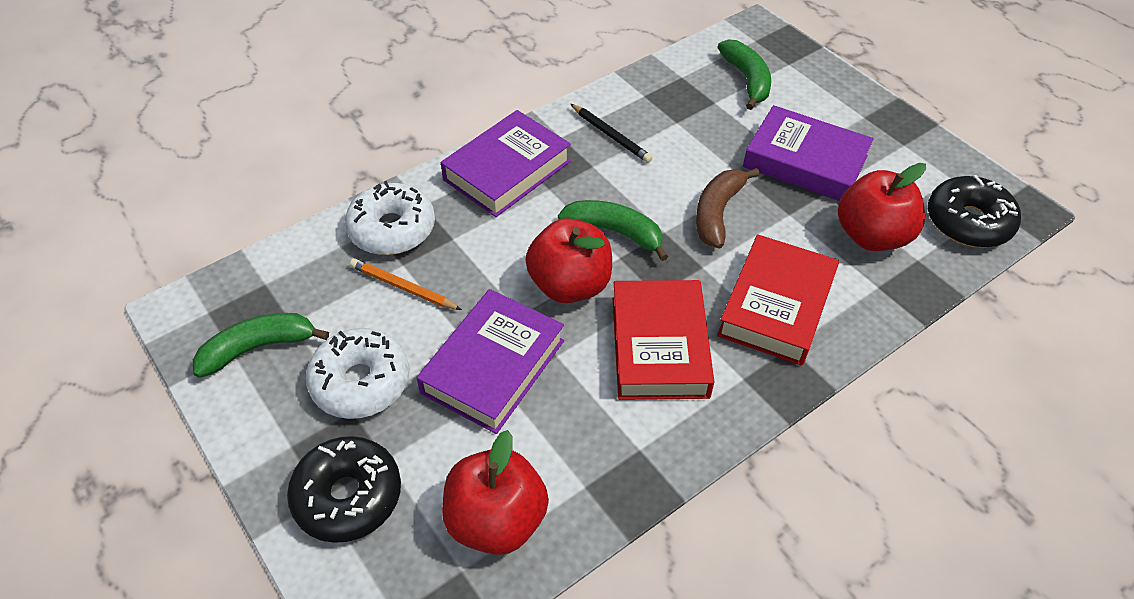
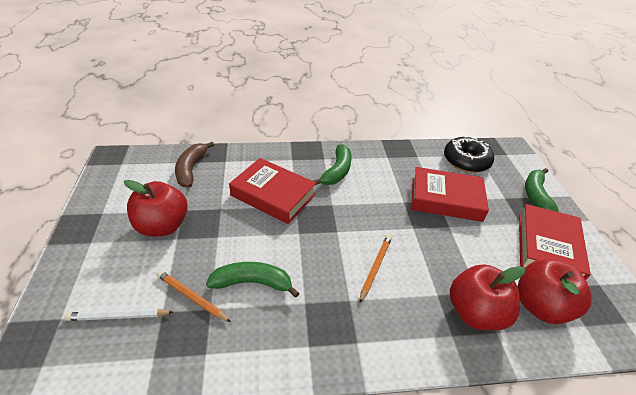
black donut: [287,436,401,543] [928,175,1021,248] = 2 -> [444,136,494,173] = 1
black pencil: [571,104,653,163] = 1 -> none = 0
orange pencil: [350,259,462,310] = 1 -> [156,270,231,322] [359,235,392,303] = 2
purple book: [417,289,564,434] [441,110,571,217] [743,105,874,201] = 3 -> none = 0
red book: [613,280,714,400] [717,234,839,366] = 2 -> [229,158,316,224] [411,167,489,222] [519,204,591,280] = 3
white donut: [306,328,409,419] [345,181,435,255] = 2 -> none = 0
white pencil: none = 0 -> [64,309,173,321] = 1

